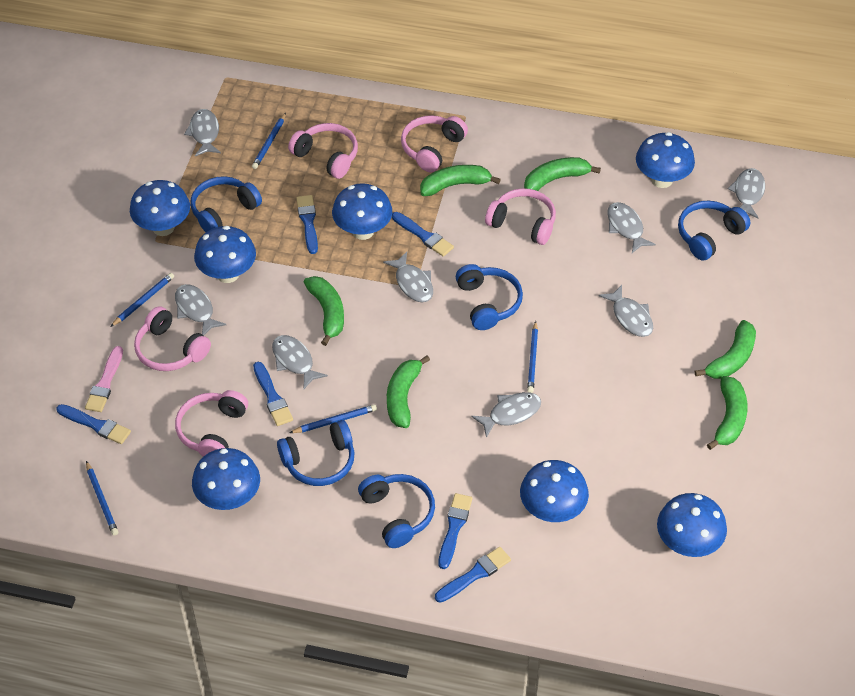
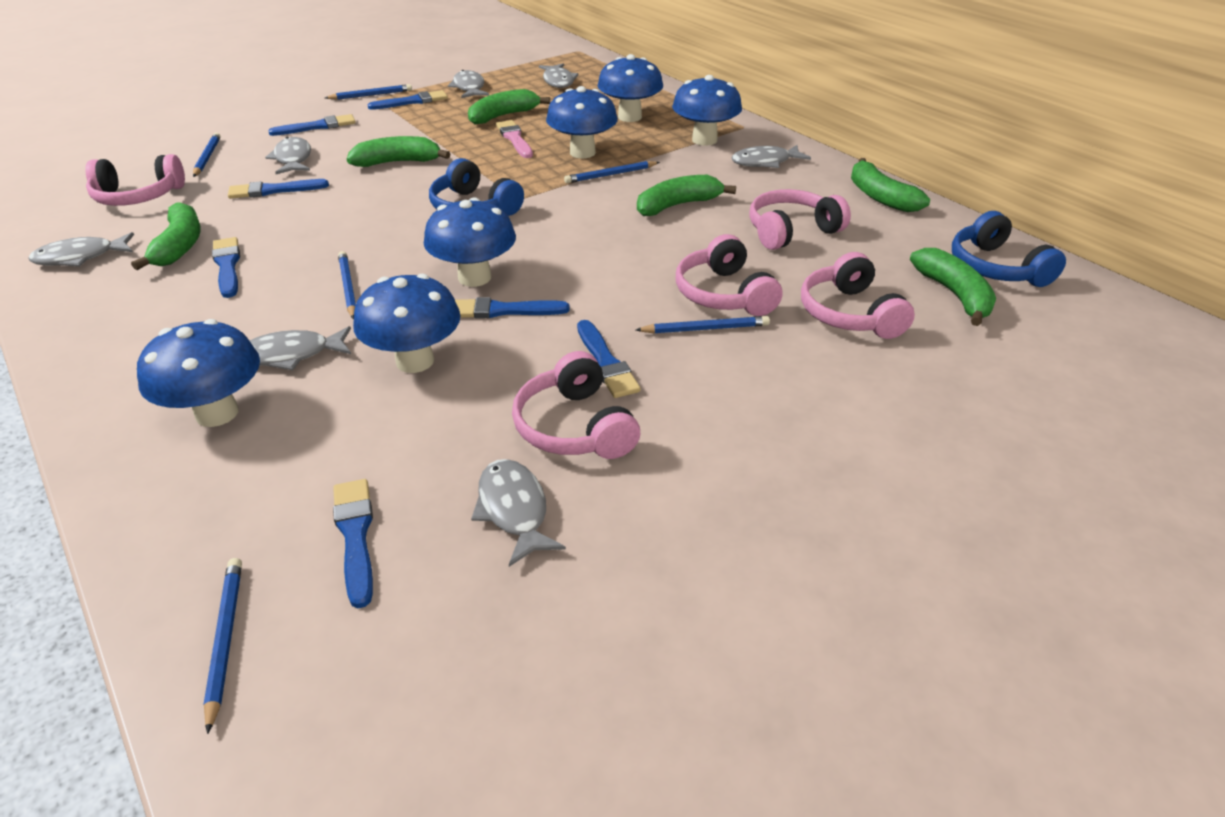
blue brush: [56,404,131,444] [253,362,293,426] [296,195,318,254] [392,212,454,257] [435,547,511,603] [438,493,473,569] = 6 -> [212,237,240,298] [228,179,329,199] [268,114,356,136] [333,479,373,608] [368,90,448,110] [455,297,570,319] [577,320,641,398] = 7
blue headphones: [191,176,262,232] [277,420,354,486] [358,474,435,548] [456,264,523,330] [678,201,750,261] = 5 -> [429,158,524,216] [952,211,1066,287] = 2
blue mushroom: [130,180,190,236] [192,448,260,510] [194,226,256,283] [332,184,392,240] [520,460,589,522] [636,132,695,188] [657,493,727,557] = 7 -> [137,319,260,427] [353,274,461,373] [424,197,516,287] [546,86,618,158] [598,54,663,122] [672,75,742,146] = 6
blue pencil: [86,461,118,536] [110,273,174,327] [252,113,286,169] [289,404,377,433] [527,321,538,393] = 5 -> [193,133,221,177] [203,558,242,734] [325,84,412,100] [338,251,356,320] [564,161,660,183] [636,316,770,333] = 6
grey fish: [175,284,226,335] [184,109,221,156] [272,335,328,389] [383,252,433,302] [471,392,541,438] [599,285,653,337] [607,202,656,253] [728,168,765,218] = 8 -> [29,232,134,267] [249,326,351,370] [265,137,311,174] [448,70,489,98] [471,459,566,567] [539,63,579,88] [731,145,811,168] = 7

